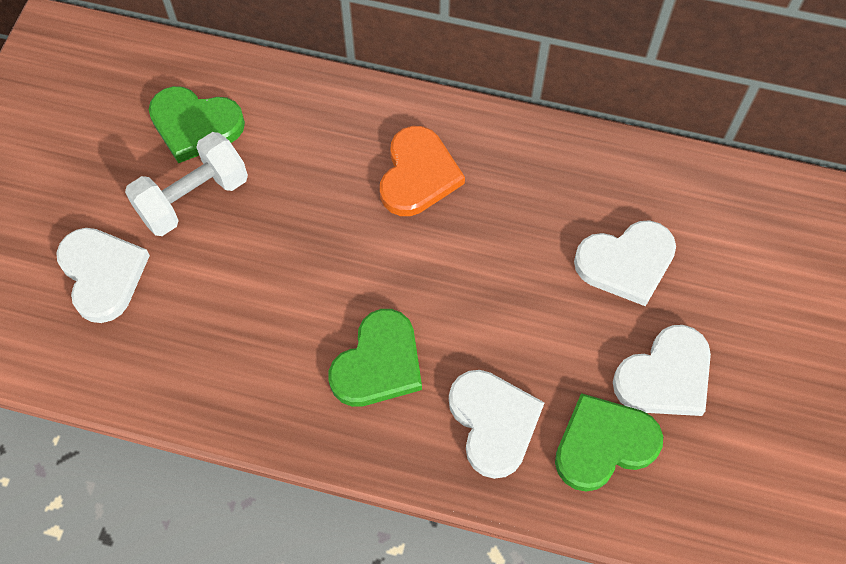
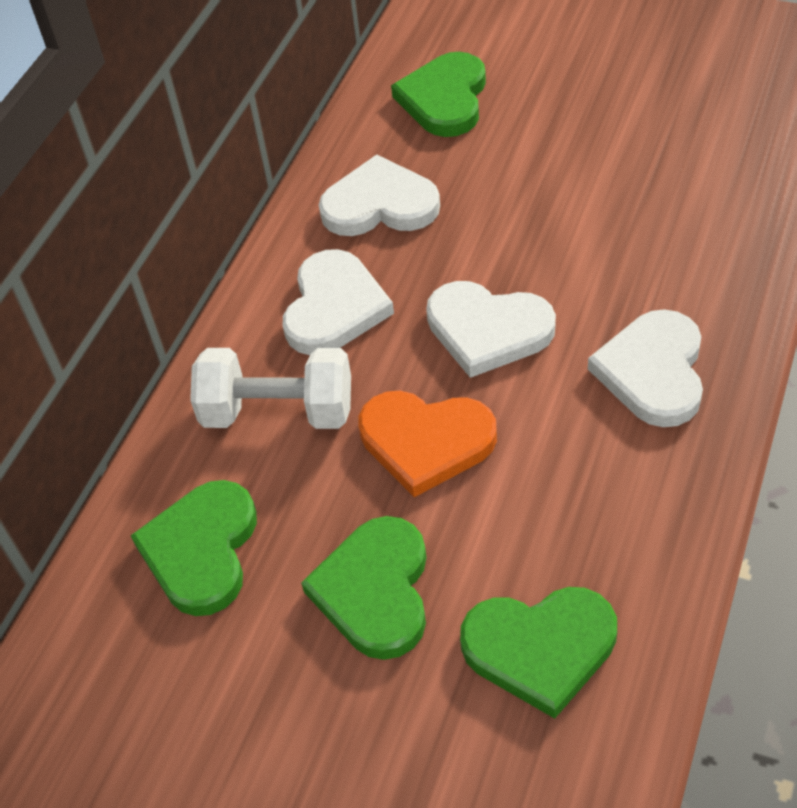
green heart: [149,86,245,163] [329,309,422,407] [555,393,663,492] = 3 -> [130,480,257,616] [301,516,427,660] [391,52,486,137] [460,587,617,719] = 4

